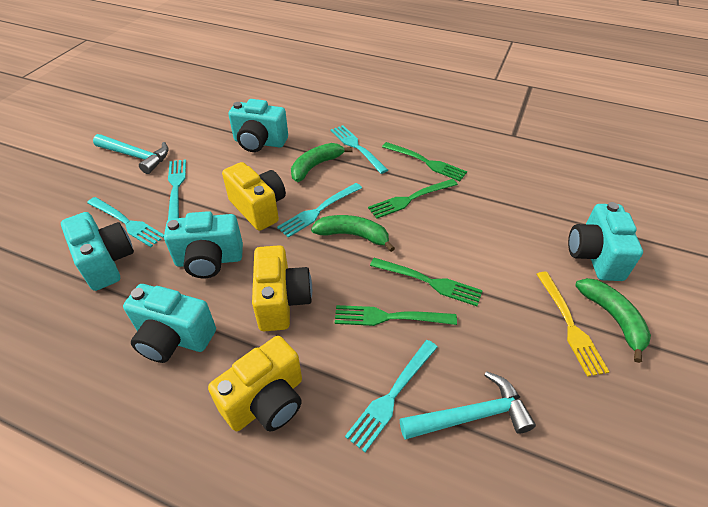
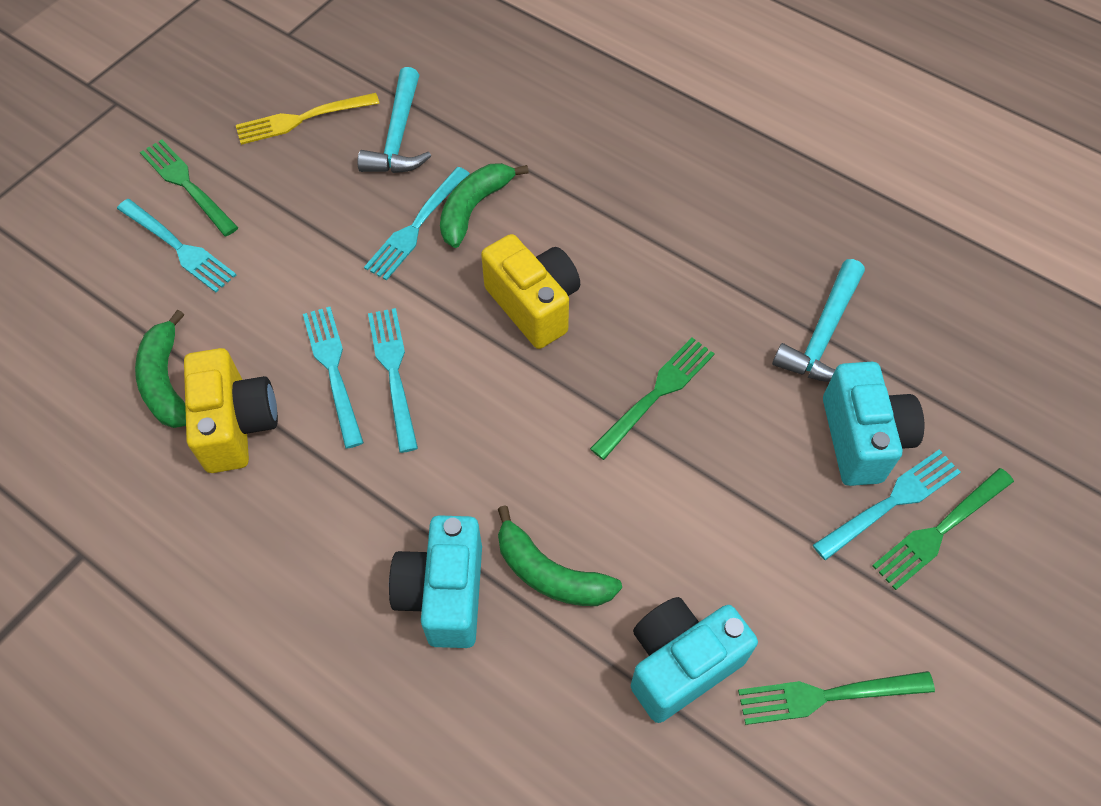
turquoise camera: [61,212,134,291] [123,284,216,363] [164,211,243,278] [228,99,288,152] [568,202,643,281] = 5 -> [389,515,482,648] [631,597,758,723] [823,362,924,486] = 3
yellow camera: [208,336,302,431] [222,162,286,231] [252,245,312,331] = 3 -> [184,348,278,473] [481,234,580,349] = 2

